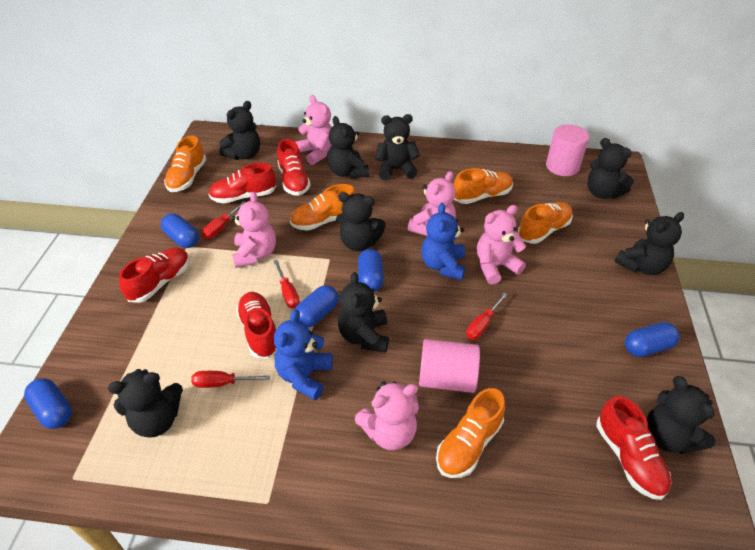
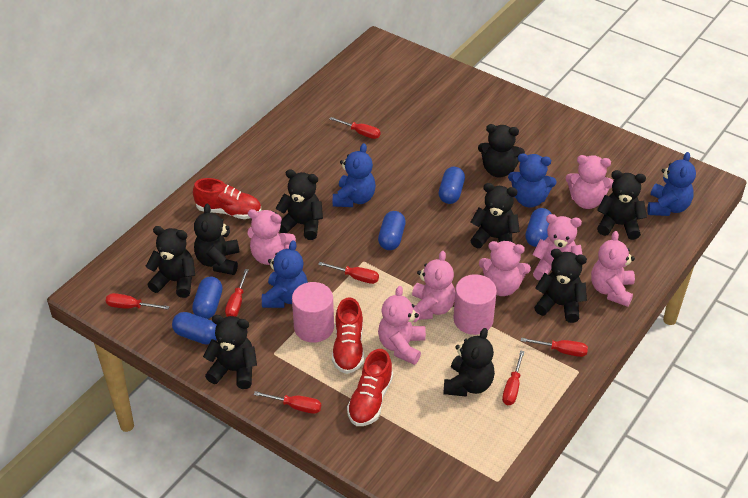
blue teddy bear: [274,309,333,400] [421,203,465,281] = 2 -> [262,240,308,308] [333,143,376,207] [508,153,557,207] [648,152,696,216] = 4
orange shoe: [164,136,206,192] [290,184,356,231] [436,388,505,478] [453,168,513,204] [518,202,573,244] = 5 -> none = 0
pink teddy bear: [232,192,276,268] [296,95,332,165] [355,381,419,450] [408,171,456,236] [477,205,526,285] = 5 -> [247,209,296,265] [378,286,426,365] [412,251,455,320] [479,241,531,296] [533,214,583,281] [566,155,613,209] [591,231,635,307] = 7
red screwdriver: [191,371,270,388] [202,201,246,239] [274,260,300,309] [466,293,508,340] = 4 -> [106,293,170,309] [225,269,249,317] [253,391,321,414] [318,262,379,284] [330,117,381,139] [502,350,525,405] [521,338,588,357] = 7
red shoe: [119,248,190,303] [208,163,276,204] [236,292,277,359] [277,139,311,196] [596,396,672,500] = 5 -> [193,178,261,219] [332,297,364,374] [347,349,393,426] = 3

